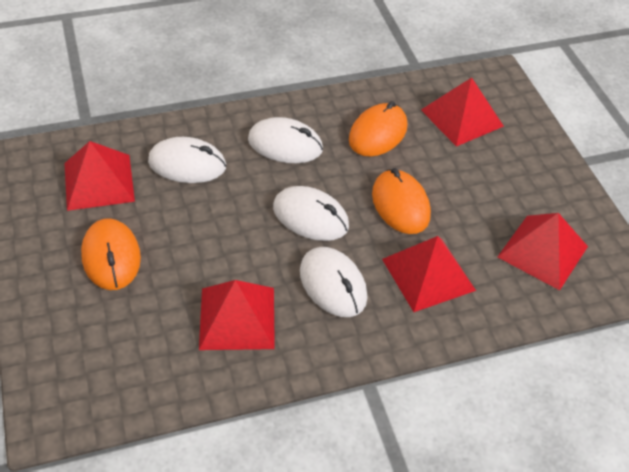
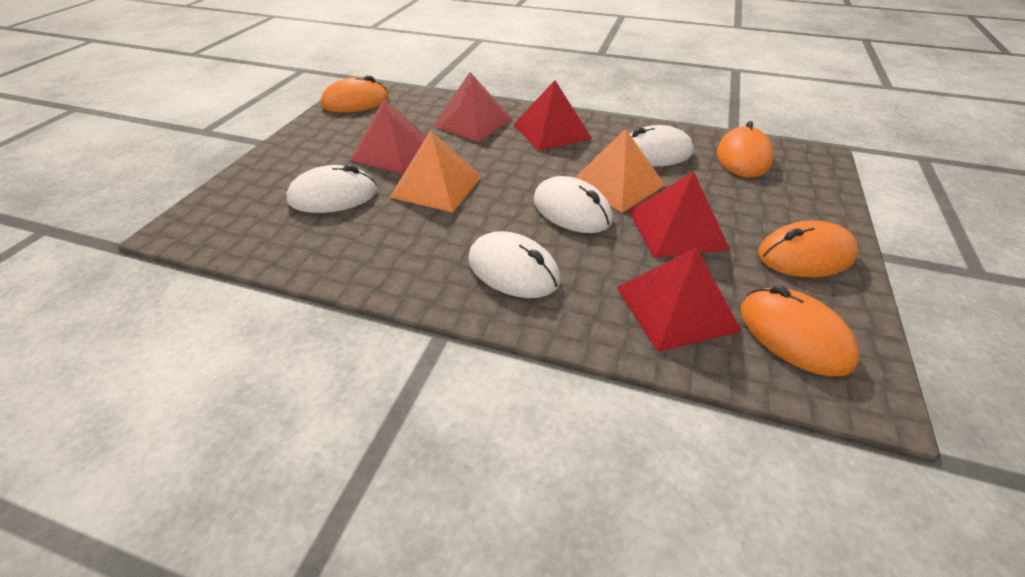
orange mouse: [81,218,141,290] [349,101,407,157] [372,168,431,234] = 3 -> [320,75,389,112] [717,121,773,178] [741,285,859,376] [758,220,859,278] = 4
orange pyramid: none = 0 -> [390,130,482,213] [575,129,665,213] = 2

